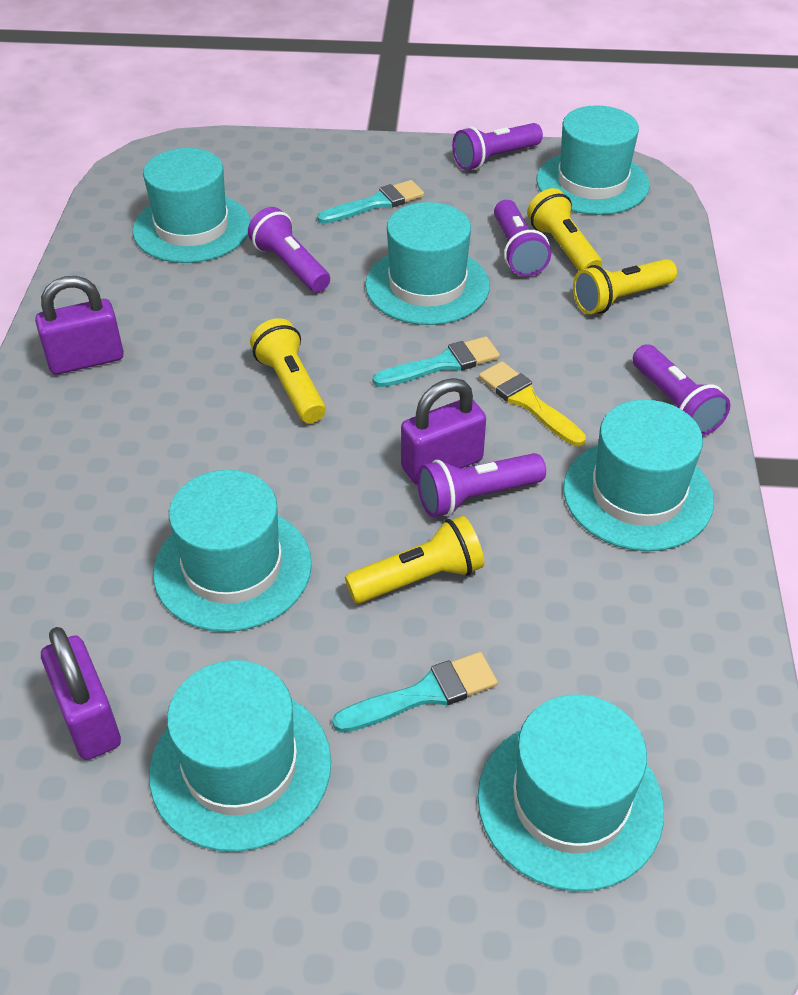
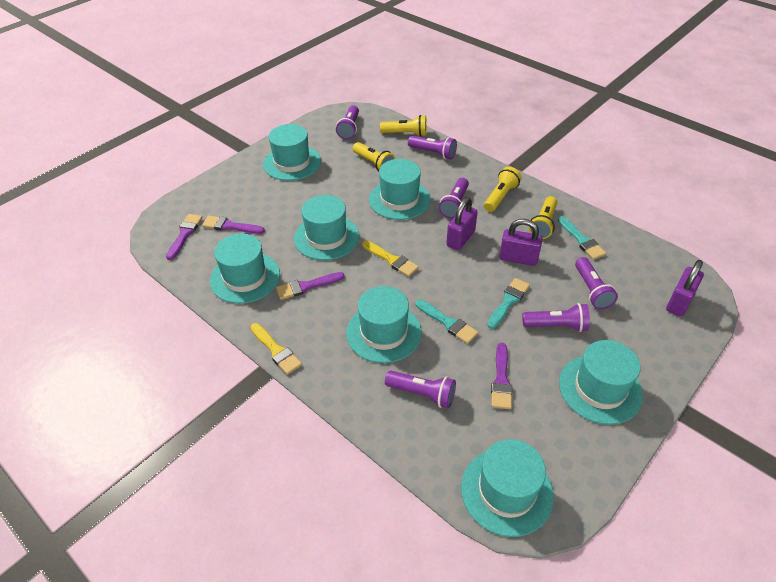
purple brush: none = 0 -> [166,214,202,260] [202,216,265,234] [276,272,345,300] [491,343,512,409] = 4
purple flashlight: [248,207,330,292] [417,453,546,517] [452,123,543,170] [494,200,551,276] [633,344,730,436] = 5 -> [336,105,359,139] [385,371,456,409] [408,136,457,159] [439,178,469,219] [522,303,590,332] [575,257,618,310] = 6
yellow brush: [479,361,586,446] = 1 -> [250,323,302,375] [362,241,419,277] = 2

